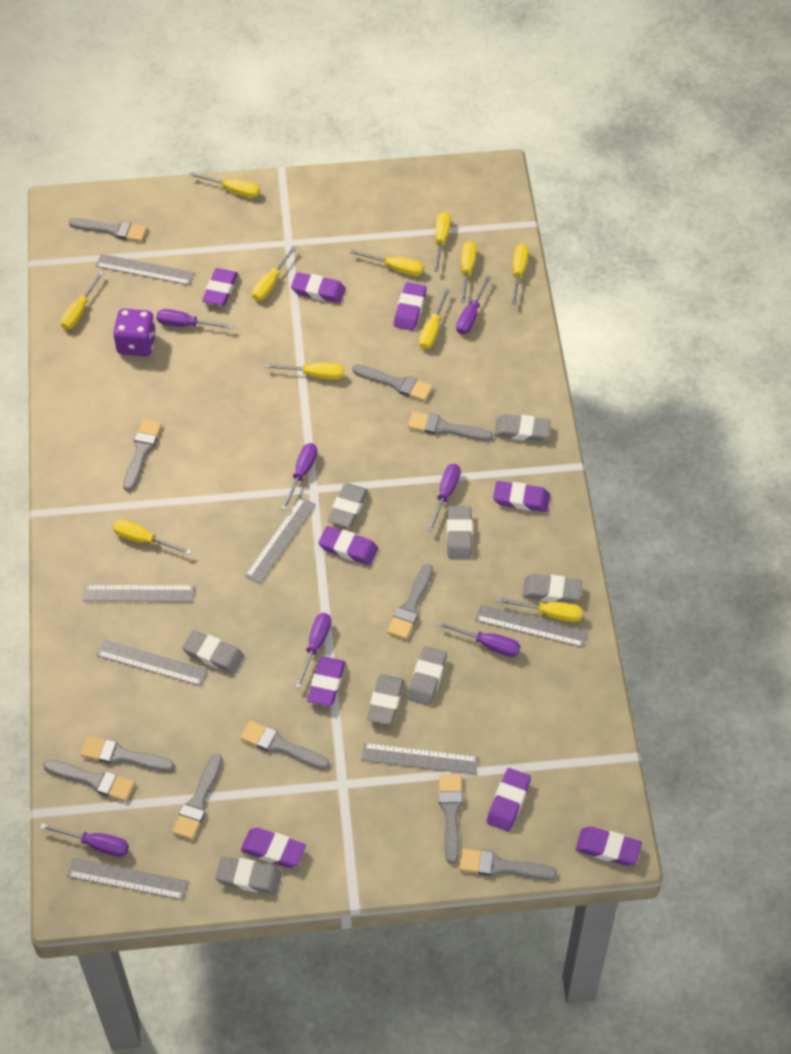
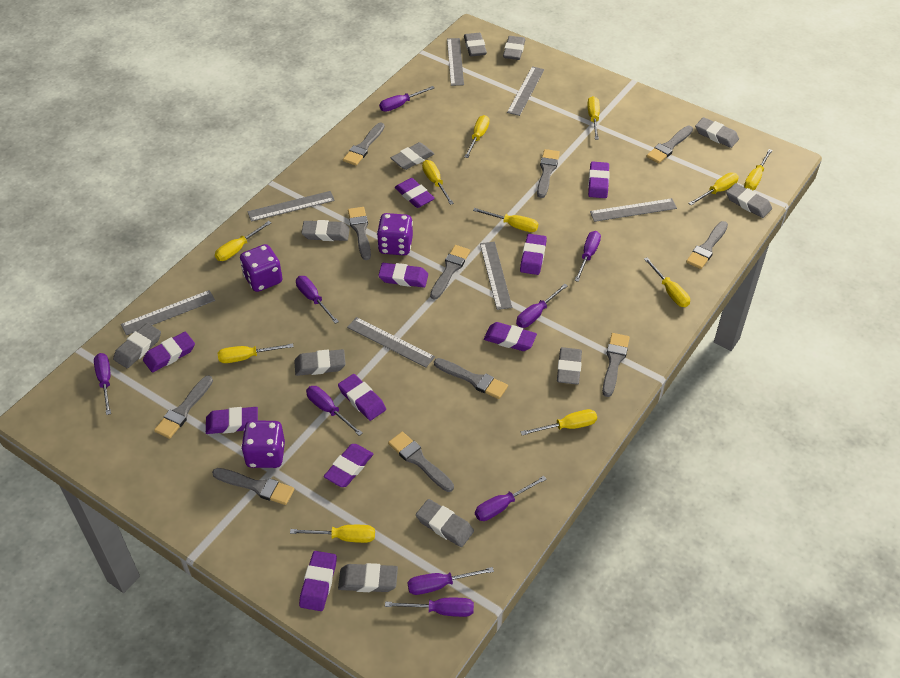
grey eraser: [182,630,244,674] [215,856,282,895] [328,483,368,528] [367,674,404,725] [408,646,447,705] [447,506,473,559] [494,414,551,442] [522,574,582,604] = 8 -> [113,323,161,368] [294,349,346,376] [301,220,350,241] [338,563,398,592] [391,142,434,170] [416,499,474,547] [464,33,487,56] [503,36,525,60] [557,347,582,384] [695,117,739,148] [726,183,772,218] = 11
purple dice: [113,309,156,356] = 1 -> [240,244,283,292] [241,421,285,468] [377,213,413,255] = 3
purple eraser: [202,268,238,306] [241,828,306,868] [291,272,346,303] [307,656,345,707] [318,526,378,565] [394,282,427,331] [487,768,531,831] [493,481,550,512] [576,827,642,866] = 9 -> [143,332,195,372] [206,407,258,434] [299,551,337,611] [324,444,373,487] [338,374,386,421] [378,263,428,288] [395,178,435,208] [484,322,537,351] [520,234,547,275] [588,161,610,198] = 10
purple screwdriver: [40,823,129,857] [156,309,234,329] [281,443,317,510] [295,613,331,688] [427,464,461,532] [437,621,520,657] [456,276,491,335] = 7 -> [94,353,111,415] [296,276,339,324] [306,386,363,436] [379,86,434,112] [385,598,474,617] [407,567,494,595] [475,476,547,521] [516,284,568,328] [574,231,601,282] = 9

